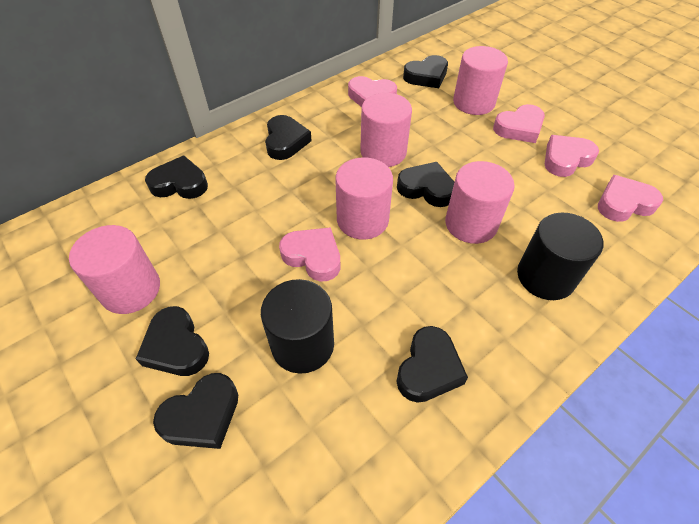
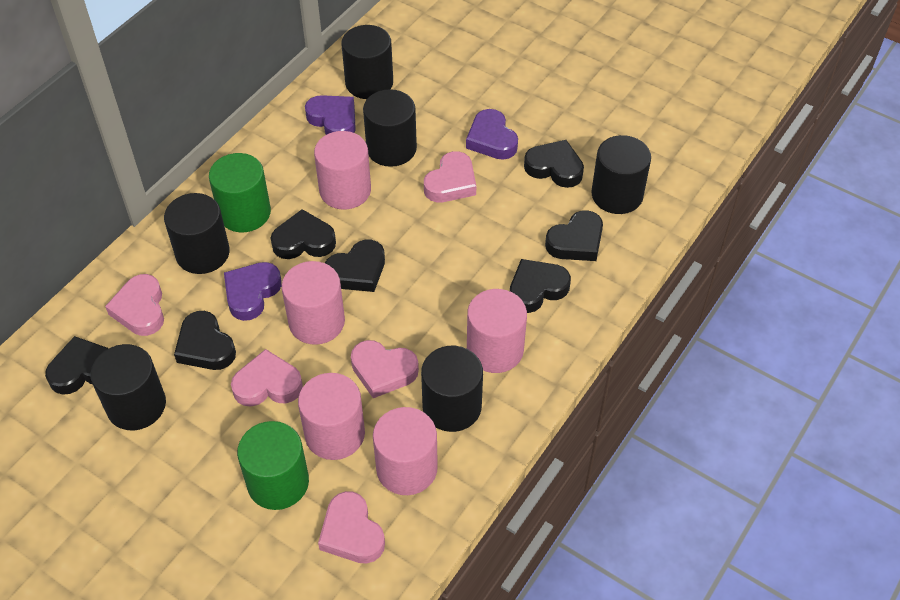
black cylinder: [261,279,334,374] [517,212,603,300] = 2 -> [90,344,166,430] [164,193,230,274] [342,25,393,99] [363,89,417,167] [421,346,483,432] [591,135,651,214] = 6
green cylinder: none = 0 -> [209,153,271,232] [237,421,309,510] = 2
purple heart: none = 0 -> [224,262,282,321] [305,95,356,135] [466,109,518,160] = 3

